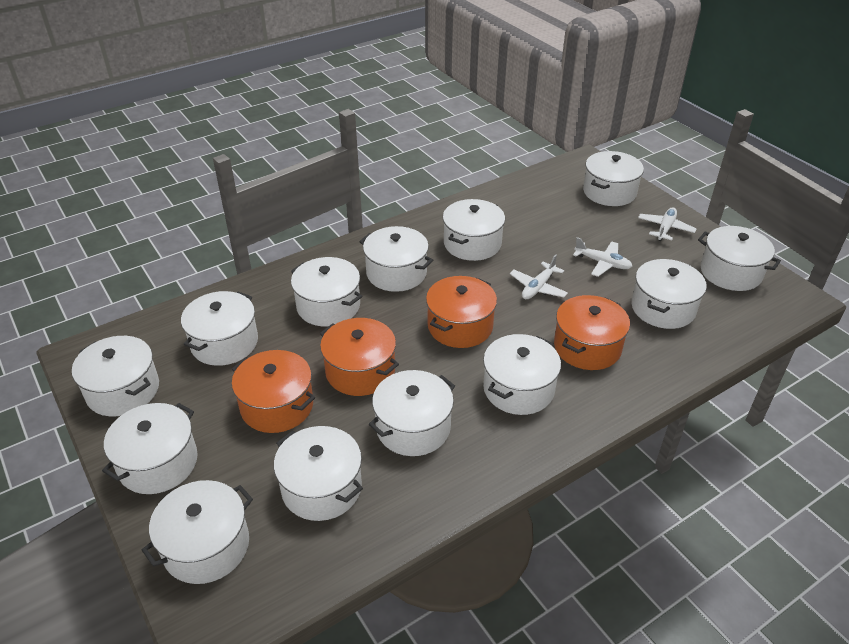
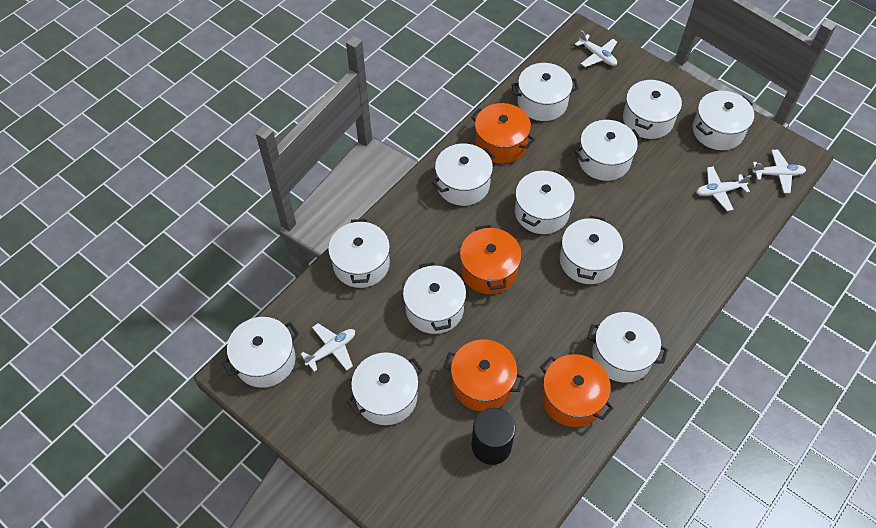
black cylinder: none = 0 -> [472,408,516,465] = 1
white plane: [510,255,568,299] [573,237,632,277] [638,207,696,241] = 3 -> [301,323,355,372] [575,30,617,67] [696,167,751,211] [752,150,806,193] = 4
white pot: [72,336,159,416] [102,403,198,494] [142,480,253,584] [181,291,258,366] [274,426,363,521] [291,257,362,327] [360,226,433,292] [369,370,455,456] [443,199,505,261] [483,334,561,415] [583,151,644,206] [631,259,707,329] [698,226,781,291] = 13 -> [222,317,299,388] [328,219,390,288] [347,353,423,425] [403,262,466,334] [432,144,495,206] [511,63,579,121] [515,170,575,234] [560,215,623,284] [575,120,642,181] [587,312,668,383] [623,79,682,139] [693,91,754,150] = 12

